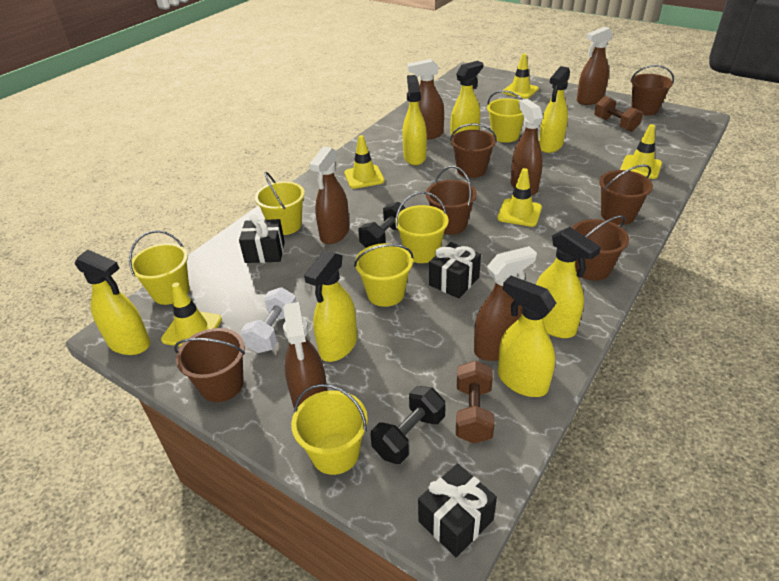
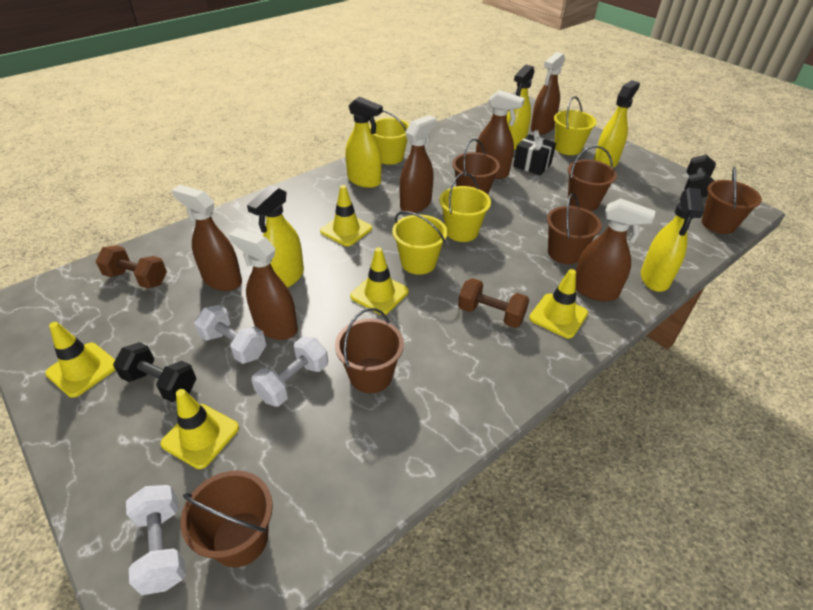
black gift: [239,214,285,263] [418,463,497,557] [429,242,481,298] = 3 -> [513,130,556,176] = 1
white dumbbell: [241,287,296,353] = 1 -> [126,485,186,595] [194,305,266,364] [251,336,328,406] = 3
yellow bucket: [129,230,189,305] [255,172,305,235] [291,384,368,475] [354,243,414,307] [395,192,449,263] [487,90,524,143] = 6 -> [369,110,409,165] [392,211,447,275] [439,173,491,242] [554,96,597,155] = 4
yellow spray bottle: [75,250,150,355] [304,250,357,362] [402,75,427,165] [451,61,483,135] [498,276,556,397] [536,227,601,338] [539,66,570,153] = 7 -> [247,185,304,288] [345,97,383,188] [507,65,534,150] [594,80,640,168] [641,188,704,292] = 5

